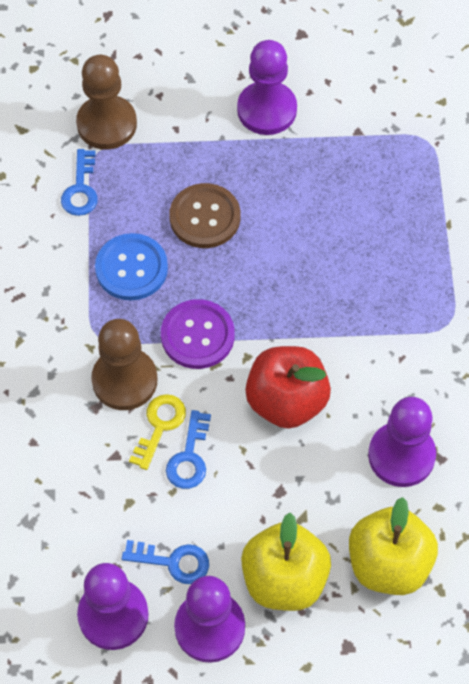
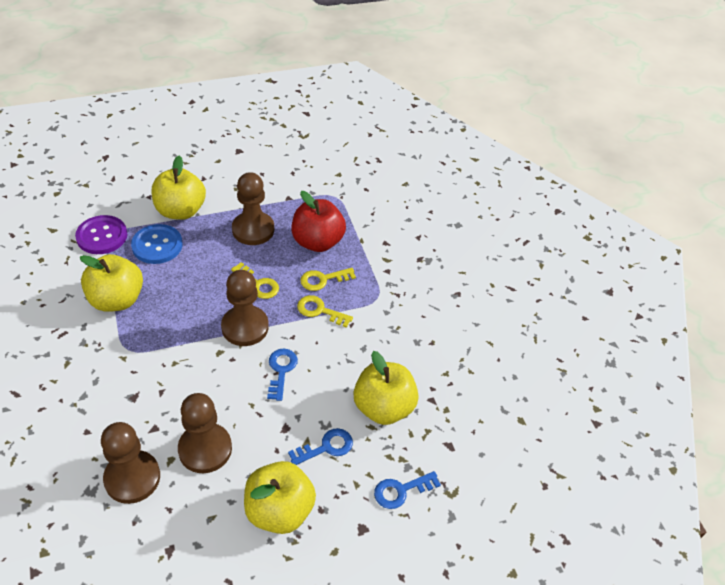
brown button: [169,183,240,248] = 1 -> none = 0
brown pawn: [76,55,137,149] [91,319,157,410] = 2 -> [101,422,160,504] [178,393,232,473] [221,270,269,346] [232,172,274,245] = 4
purple pawn: [77,563,149,650] [174,576,245,663] [237,40,297,135] [368,397,436,487] = 4 -> none = 0
yellow apple: [241,513,331,611] [349,497,438,595] = 2 -> [80,254,143,312] [152,156,206,220] [244,461,316,534] [354,351,419,425] = 4
yellow key: [129,394,186,470] = 1 -> [231,262,279,299] [297,295,353,328] [300,268,356,291] = 3

